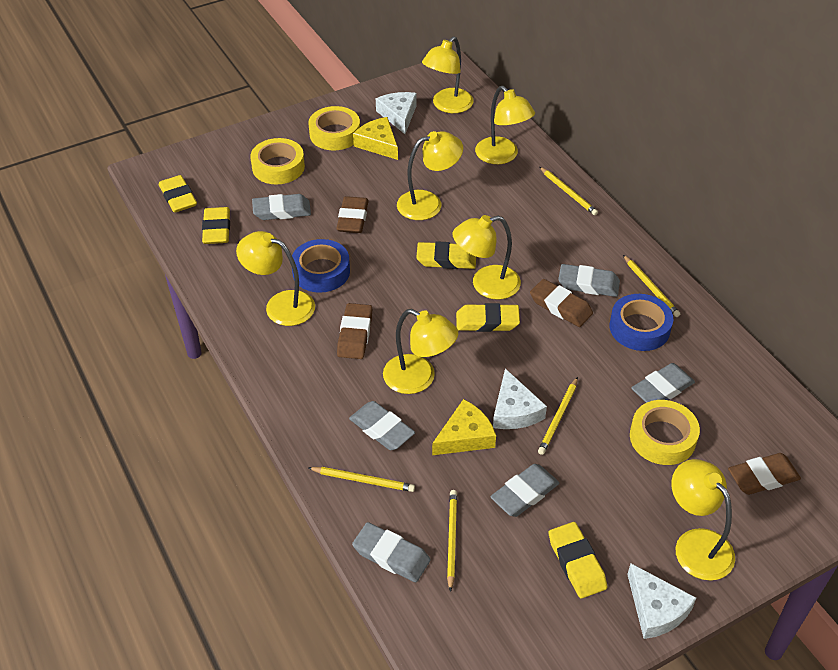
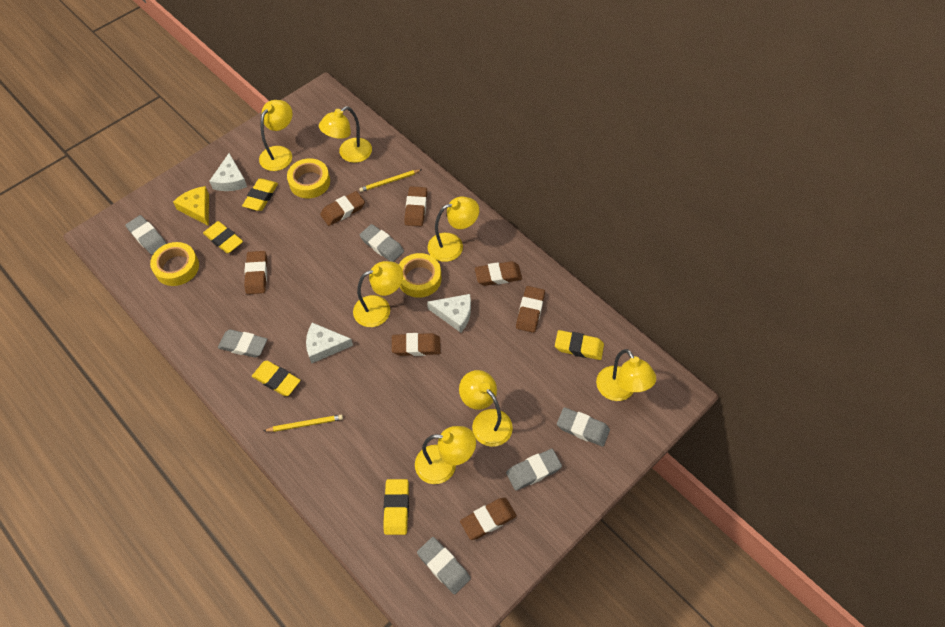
blue tape: [292,239,350,293] [610,294,673,351] = 2 -> none = 0
brown eraser: [336,196,369,233] [337,303,372,359] [530,279,593,327] [728,453,801,495] = 4 -> [244,251,267,294] [320,191,365,226] [392,333,441,356] [404,186,427,226] [460,498,517,540] [475,261,522,286] [516,286,545,333] = 7
yellow cheese: [353,117,398,160] [432,399,496,455] = 2 -> [173,186,209,226] = 1
yellow pencil: [309,467,415,492] [447,490,457,592] [538,377,578,455] [540,167,598,215] [623,255,680,317] = 5 -> [264,415,343,432] [359,170,421,192] = 2

